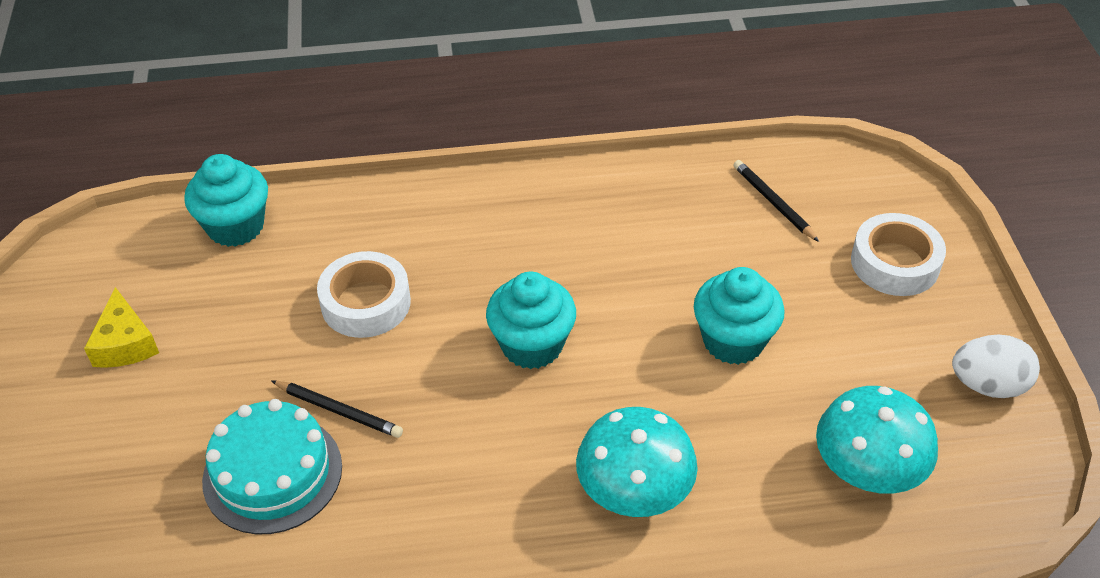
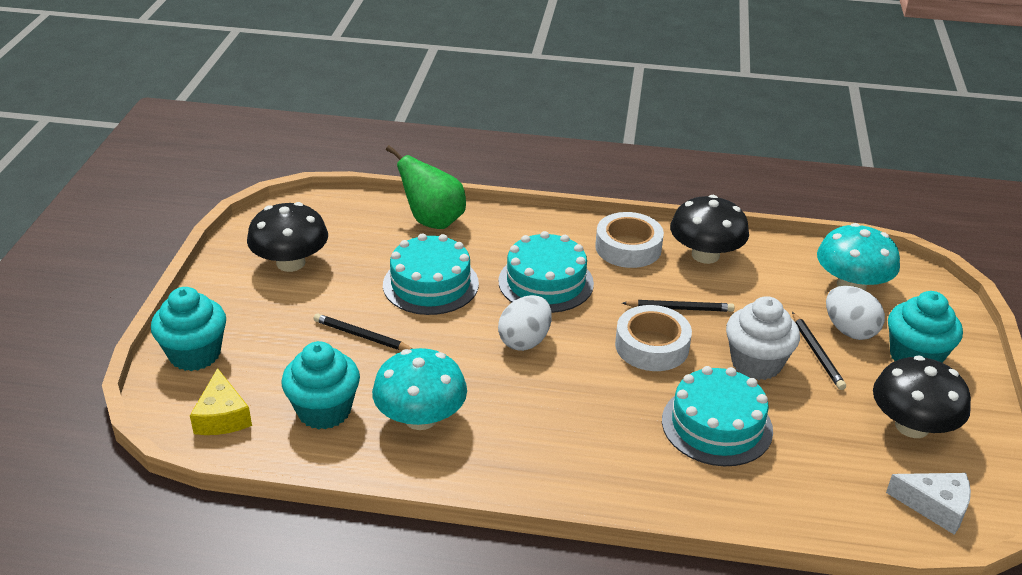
black mushroom: none = 0 -> [247,202,328,272] [670,195,749,264] [873,356,971,438] = 3
black pencil: [272,381,403,438] [733,160,819,242] = 2 -> [314,313,413,350] [622,300,734,312] [792,312,846,390] = 3
green pear: none = 0 -> [386,145,466,229] = 1
turquoise cake: [202,399,342,534] = 1 -> [383,233,479,315] [499,231,594,313] [662,366,773,466] = 3
white cheese: none = 0 -> [886,473,971,535] = 1
white cupcake: none = 0 -> [726,296,800,380] = 1
white egg: [952,334,1040,398] = 1 -> [498,295,552,351] [826,286,885,340] = 2

